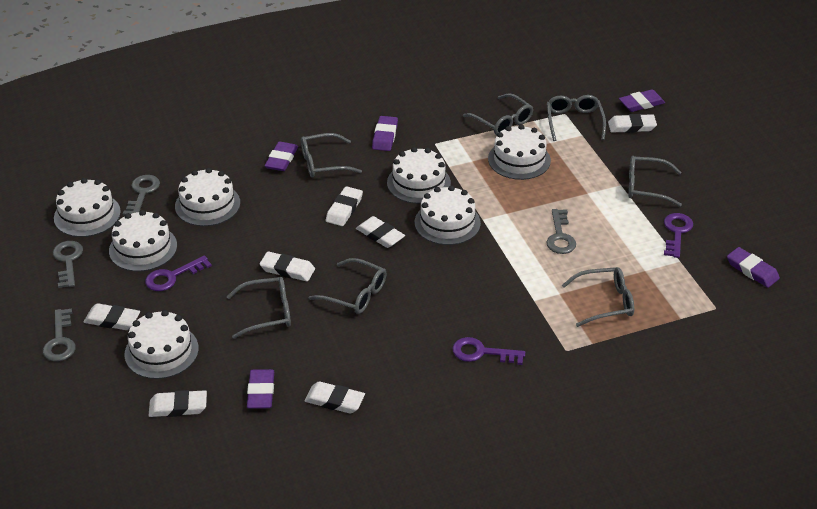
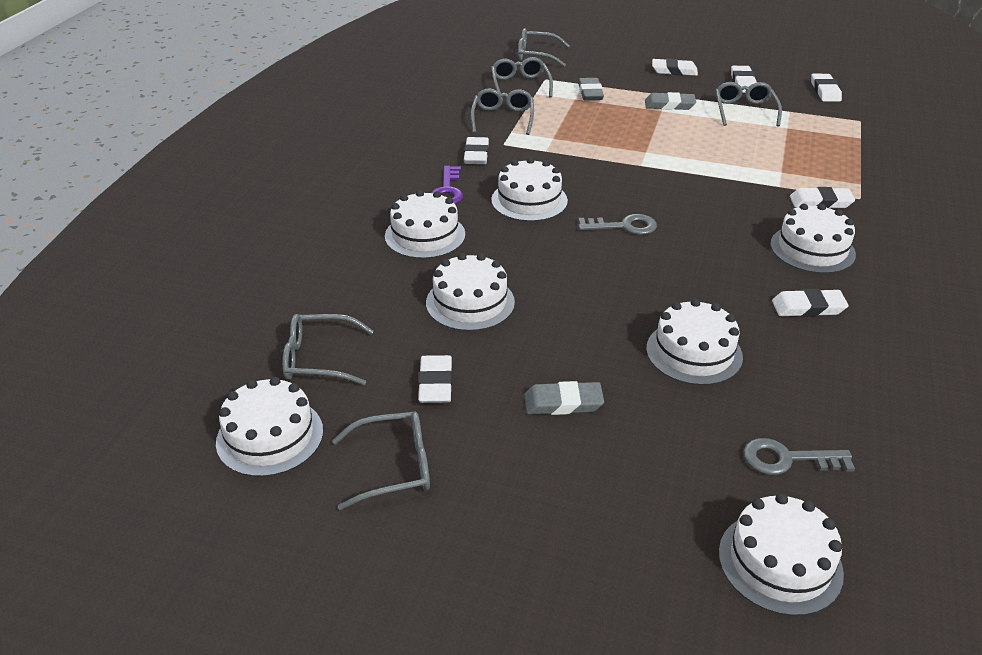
grey eraser: none = 0 -> [524,381,604,415] [578,78,604,100] [645,92,696,110] = 3
grey glasses: [227,277,291,339] [301,133,362,177] [308,258,387,314] [463,93,533,135] [547,95,606,141] [562,267,634,327] [628,156,682,207] = 7 -> [282,314,374,385] [332,411,430,510] [471,88,534,135] [491,57,553,98] [518,28,569,67] [715,82,782,127] = 6
grey key: [43,309,76,362] [53,241,83,288] [123,175,160,216] [546,209,576,254] = 4 -> [578,214,657,235] [743,438,855,475] = 2
purple eraser: [247,369,274,409] [265,141,298,171] [372,116,398,151] [619,89,665,112] [727,247,780,288] = 5 -> none = 0
purple key: [145,255,212,291] [452,337,525,365] [664,213,693,258] = 3 -> [431,166,463,204] = 1

